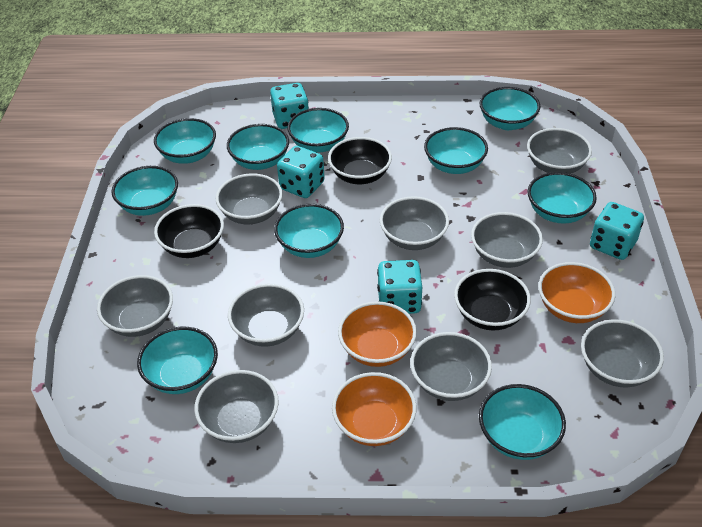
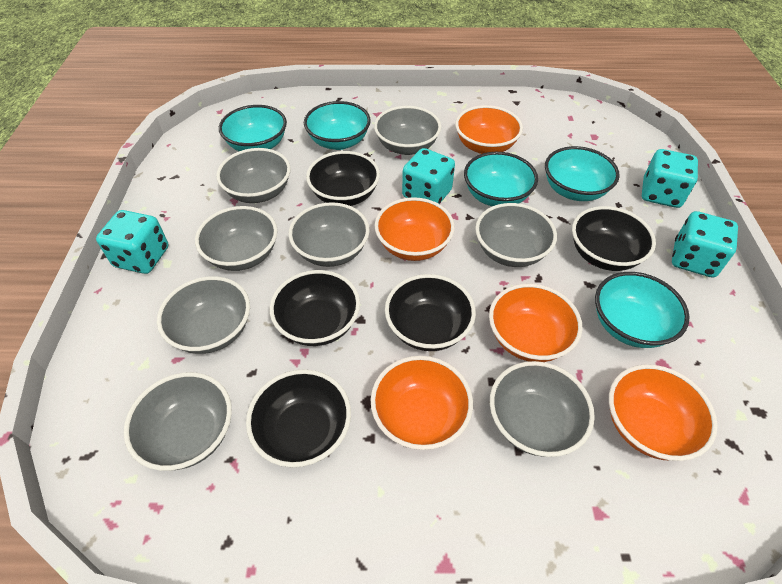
black bowl: [154,204,224,258] [328,137,392,184] [454,269,531,330] = 3 -> [246,369,351,467] [270,270,360,346] [306,151,380,206] [385,274,476,351] [572,206,656,271] = 5
grey bowl: [97,275,173,337] [194,370,279,443] [215,173,283,224] [228,284,304,347] [380,196,449,250] [410,332,492,401] [471,212,543,268] [527,128,592,174] [581,319,664,388] = 9 -> [124,372,232,471] [157,276,250,354] [195,206,278,271] [216,148,291,203] [288,202,370,267] [374,106,441,155] [475,203,557,267] [490,361,595,457] = 8
orange bowl: [332,372,416,446] [338,301,417,367] [538,262,615,323] = 3 -> [371,356,473,450] [375,197,455,261] [455,105,523,154] [489,284,583,362] [609,364,718,461] = 5
turquoise bowl: [112,166,178,216] [137,327,218,394] [154,118,216,164] [227,124,289,170] [274,204,344,258] [287,108,349,153] [424,127,488,174] [479,87,540,130] [479,384,566,460] [528,172,597,224] = 10 -> [219,105,287,151] [304,101,371,150] [464,152,538,206] [545,146,620,201] [595,272,690,348] = 5

